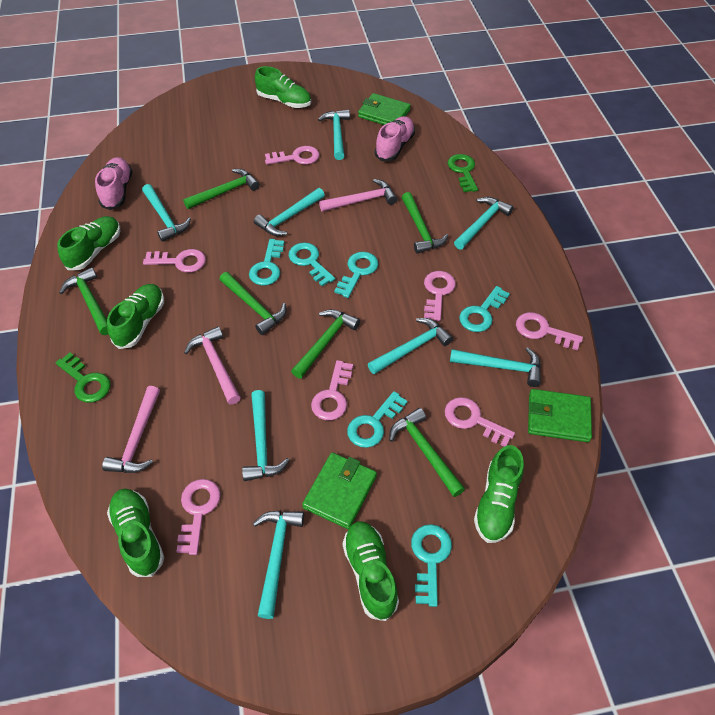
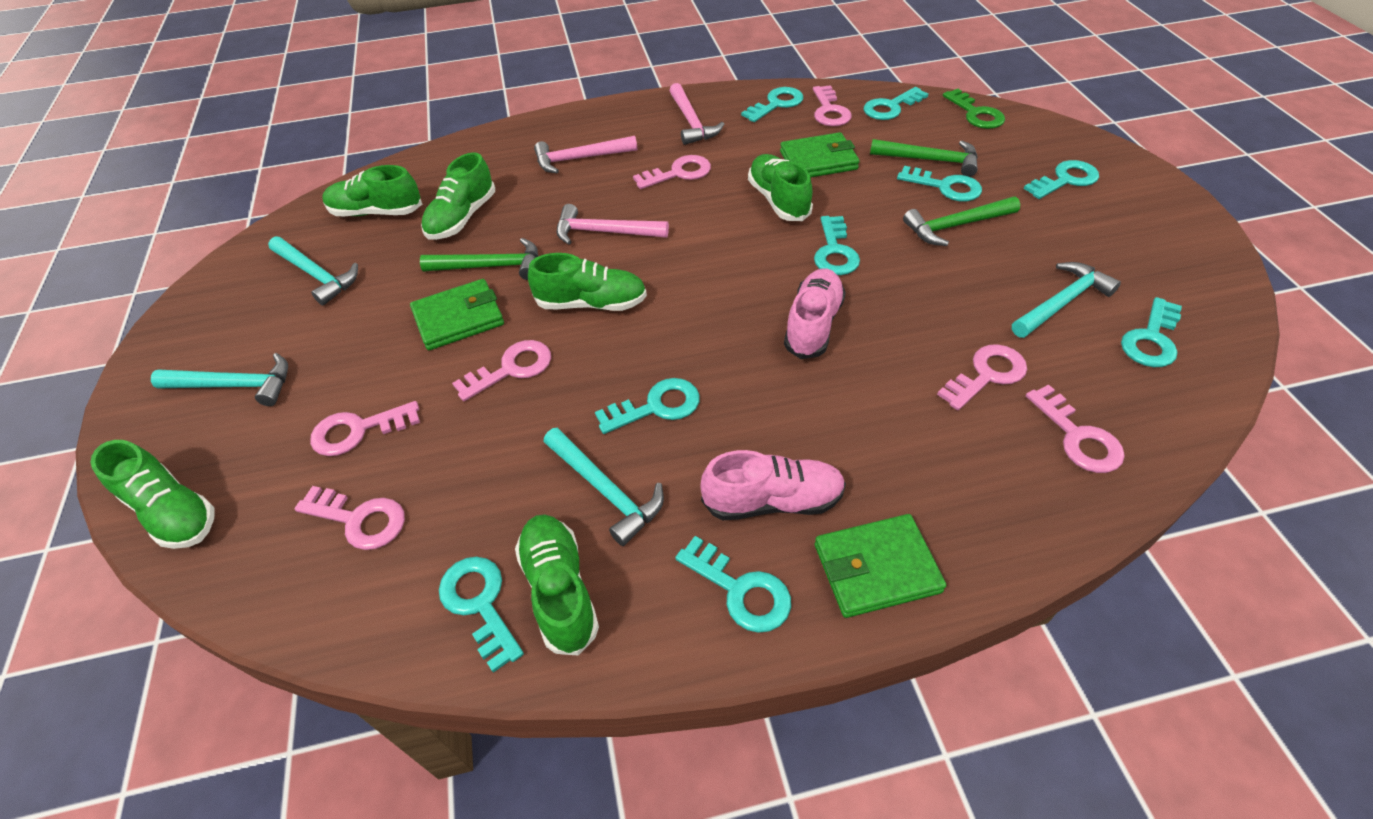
green hammer: [59,267,108,335] [183,169,260,209] [220,272,286,335] [291,309,360,379] [389,408,465,497] [402,192,448,254] = 6 -> [420,238,538,280] [870,139,978,177] [903,196,1020,246] = 3
green key: [55,353,110,403] [448,154,478,192] = 2 -> [943,89,1005,129] = 1
turquoise hammer: [142,184,191,242] [242,390,290,481] [253,511,304,619] [254,188,325,236] [318,110,350,160] [368,318,453,374] [450,347,541,387] [454,197,514,249] = 8 -> [151,353,288,406] [268,237,358,306] [544,428,664,546] [1012,262,1121,338] = 4
turquoise key: [249,239,284,286] [289,242,335,286] [334,252,378,298] [347,391,408,448] [411,524,452,607] [459,286,510,332] = 6 -> [439,557,524,673] [595,378,700,434] [675,536,791,633] [741,87,803,122] [814,216,860,275] [864,87,929,120] [897,166,982,201] [1023,160,1099,199] [1121,297,1182,367] = 9

